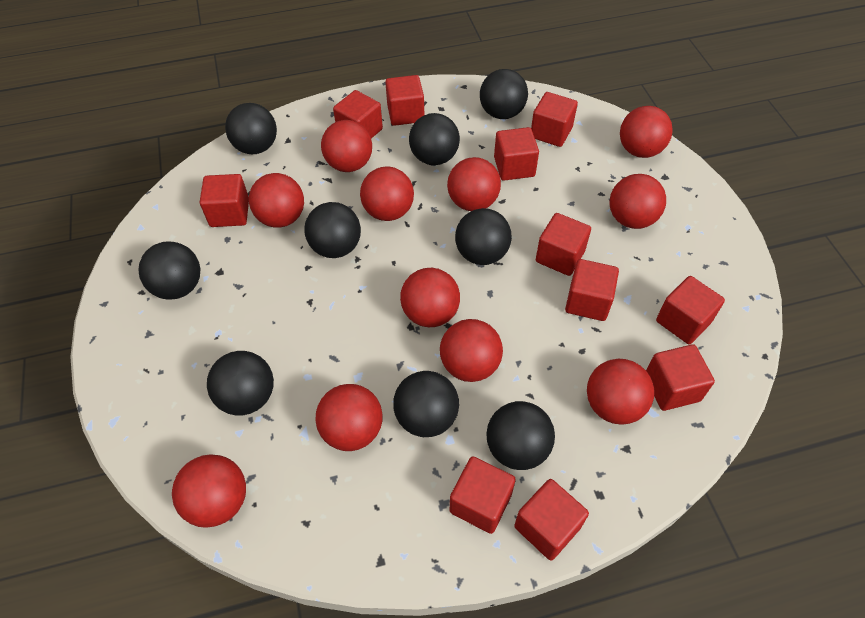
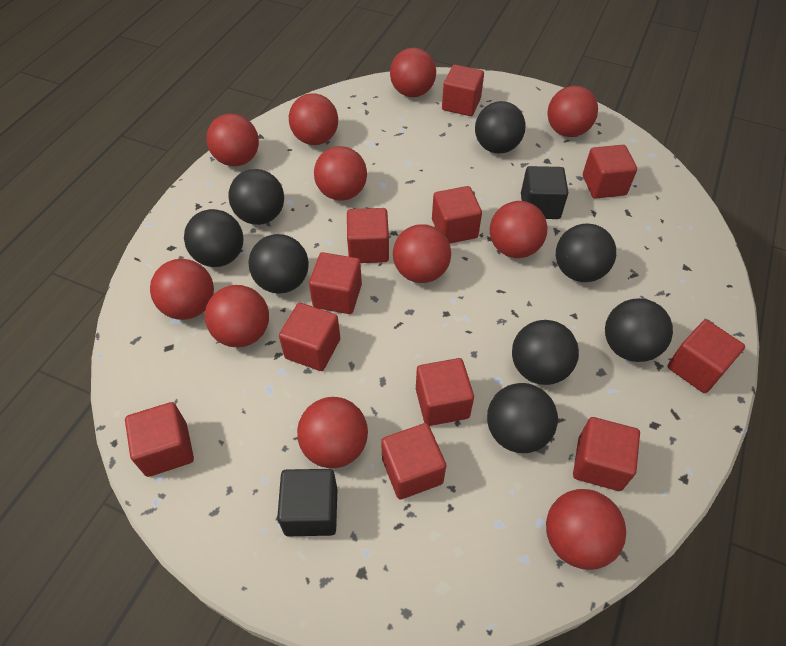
black ball: [138,241,200,300] [207,351,274,415] [225,103,277,154] [304,202,361,258] [393,371,459,437] [409,113,460,165] [455,208,512,265] [480,69,528,119] [486,401,555,470] = 9 -> [184,209,243,267] [228,169,284,225] [248,234,309,293] [475,101,526,153] [487,383,558,453] [512,320,579,385] [556,223,616,282] [605,298,673,362] = 8
black cube: none = 0 -> [277,469,337,536] [521,166,568,219] = 2

